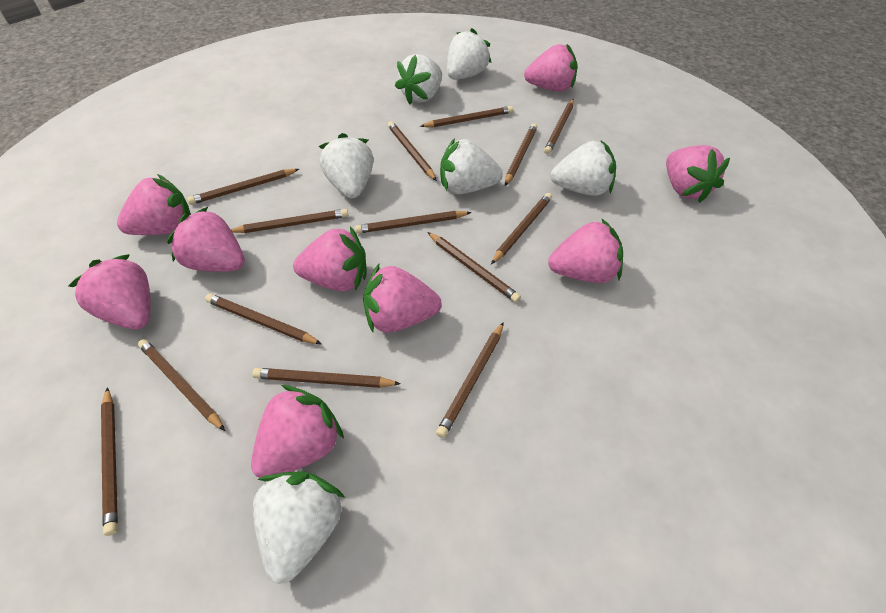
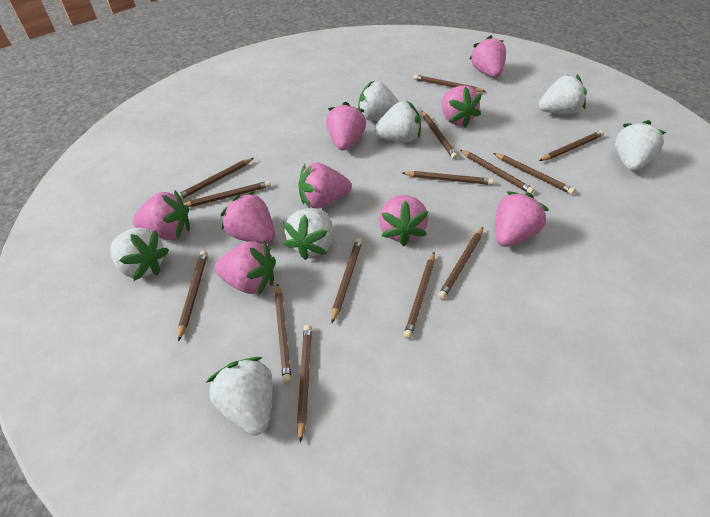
white strawberry: [253,471,345,584] [319,133,373,198] [395,54,442,104] [440,138,503,194] [447,28,492,80] [551,140,616,196] = 6 -> [110,228,169,281] [206,357,273,435] [283,208,333,260] [358,81,399,121] [374,101,421,142] [538,75,587,114] [615,120,666,171] = 7

